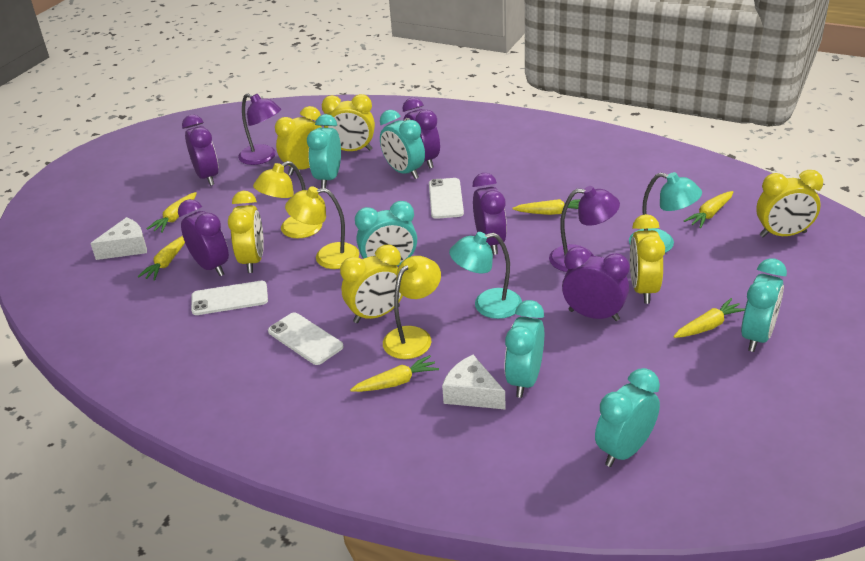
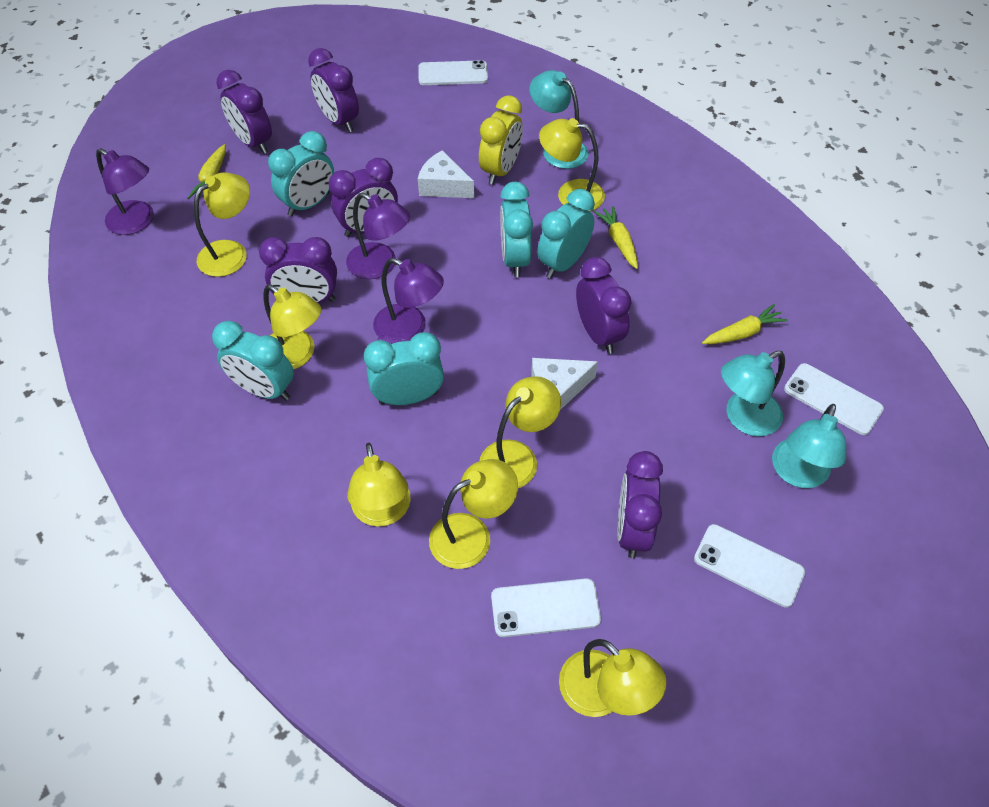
purple clock: [178,199,229,276] [182,115,219,186] [402,98,440,169] [473,173,507,255] [562,246,630,321] = 5 -> [216,70,272,154] [259,237,337,303] [308,48,359,132] [329,158,398,237] [576,257,632,354] [618,451,663,558] = 6
purple lamp: [238,93,281,165] [549,186,620,272] = 2 -> [96,148,154,235] [346,193,410,279] [373,258,444,344] = 3
turquoise clock: [307,114,341,188] [355,201,417,266] [380,110,425,179] [504,300,544,398] [595,368,660,467] [741,258,787,352] = 6 -> [212,321,294,401] [268,131,334,216] [364,332,444,405] [500,182,533,277] [537,189,595,278] = 5
turquoise lamp: [449,232,522,319] [629,172,702,253] = 2 -> [530,70,588,169] [721,351,785,436] [772,404,846,488] = 3
white phone: [191,281,268,315] [268,313,344,365] [429,178,464,219] = 3 -> [419,60,488,85] [491,578,601,637] [694,524,805,608] [784,363,884,435] = 4
yellow carrot: [138,236,185,281] [147,192,197,233] [350,355,439,392] [512,199,580,215] [673,298,745,338] [684,191,733,228] = 6 -> [187,144,226,199] [594,206,638,269] [702,304,788,344] = 3
yellow clock: [228,191,264,273] [275,106,322,175] [322,94,375,151] [340,245,403,323] [630,214,665,304] [756,170,823,237] = 6 -> [479,95,523,185] = 1
yellow lamp: [253,161,322,239] [285,186,359,269] [383,256,441,359] = 3 -> [194,173,250,277] [263,285,322,369] [347,443,411,527] [429,459,518,569] [480,376,561,488] [539,118,605,211] [559,639,667,717] = 7

